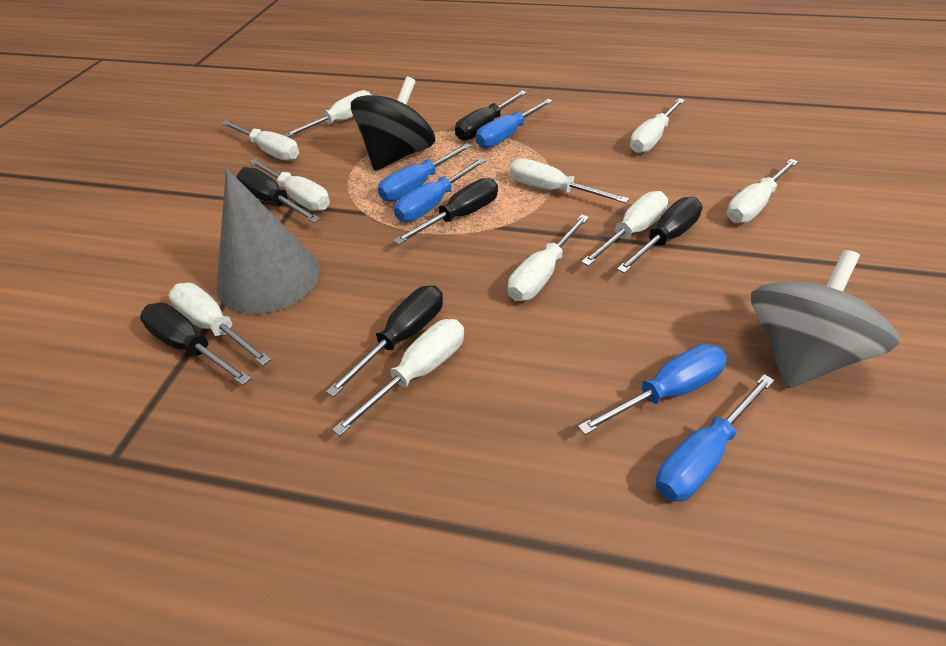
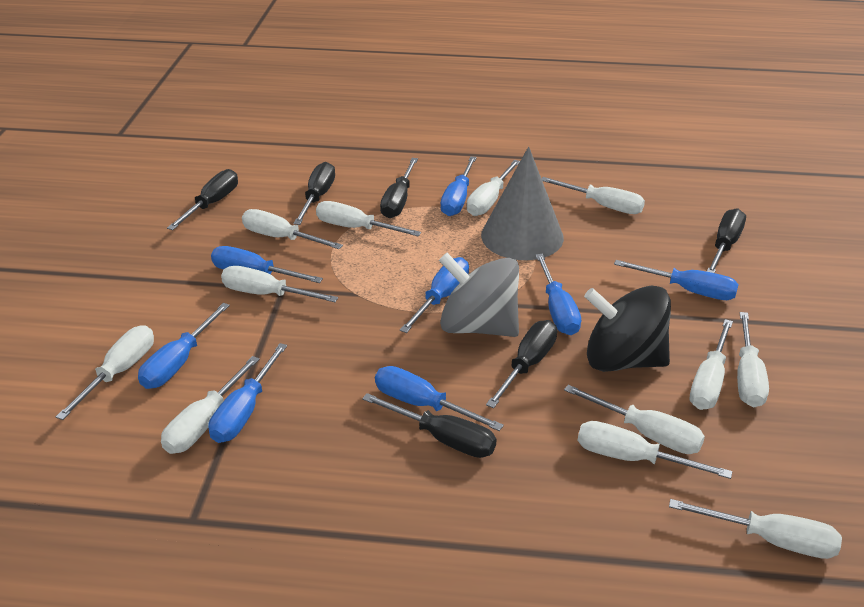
blue screwdriver: [378,143,472,202] [394,158,486,222] [476,99,553,148] [578,344,727,435] [656,374,774,502] = 5 -> [138,303,230,389] [208,343,287,443] [211,246,323,283] [375,366,504,431] [400,257,469,333] [441,156,477,216] [535,254,581,335] [614,260,739,300] = 8
white screwdriver: [168,283,271,366] [221,120,299,161] [249,159,330,211] [284,90,371,137] [332,319,464,436] [508,215,589,301] [510,158,629,203] [581,191,668,266] [630,98,685,153] [726,159,798,223] = 10 -> [56,325,154,420] [161,356,259,454] [221,266,338,302] [242,209,343,249] [316,201,421,236] [467,160,520,216] [541,177,645,214] [564,385,705,454] [578,421,733,479] [669,499,842,559] [690,319,733,410] [737,312,769,407] = 12

